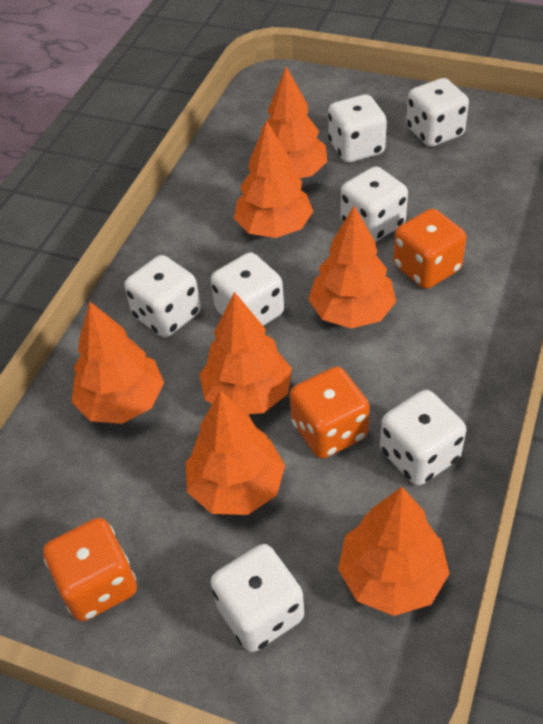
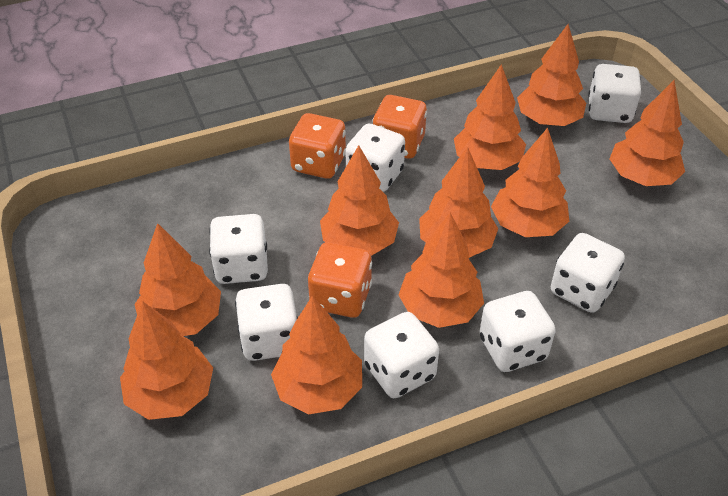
orange tree: [71,301,164,424] [186,390,285,515] [199,292,292,414] [234,120,313,238] [261,67,328,178] [308,206,396,328] [338,487,450,616] = 7 -> [120,301,213,420] [134,223,221,336] [271,295,362,414] [320,145,399,255] [398,213,484,328] [419,147,498,258] [454,64,526,170] [491,128,569,237] [517,24,586,126] [609,80,685,186] = 10

